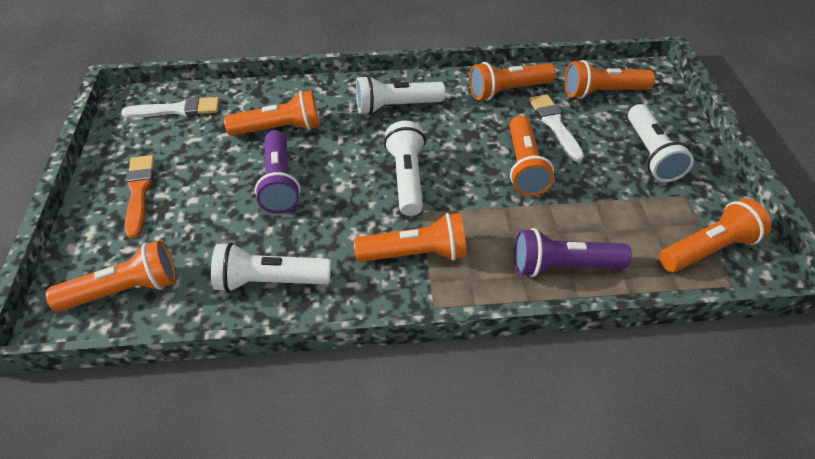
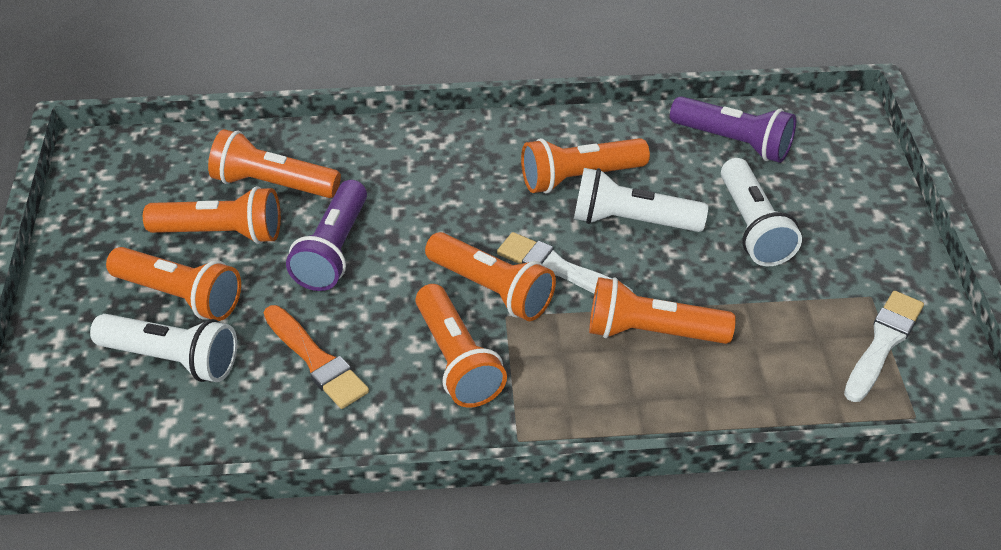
white flashlight: [211,242,331,293] [356,75,446,115] [384,121,426,216] [628,104,694,182] = 4 -> [90,314,237,382] [574,168,708,232] [721,158,802,266] = 3

